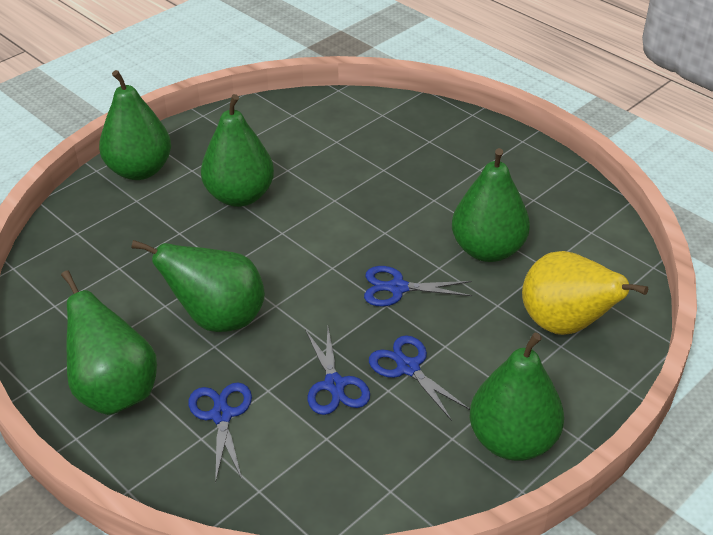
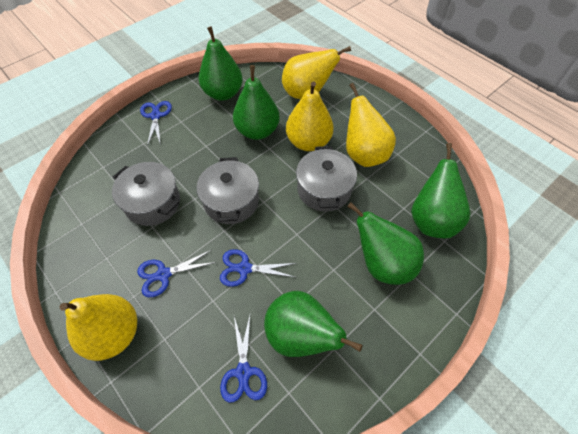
green pear: [61,270,157,415] [99,70,171,180] [131,240,265,332] [201,94,274,207] [452,148,530,262] [470,332,564,461] = 6 -> [199,26,243,101] [233,65,280,140] [264,291,363,357] [347,202,424,285] [411,143,471,238] = 5
grey pot: none = 0 -> [112,162,180,226] [197,157,259,224] [296,146,357,212] = 3
yellow pear: [522,251,648,335] = 1 -> [60,294,137,361] [282,46,351,99] [286,81,334,151] [346,83,396,167] = 4

